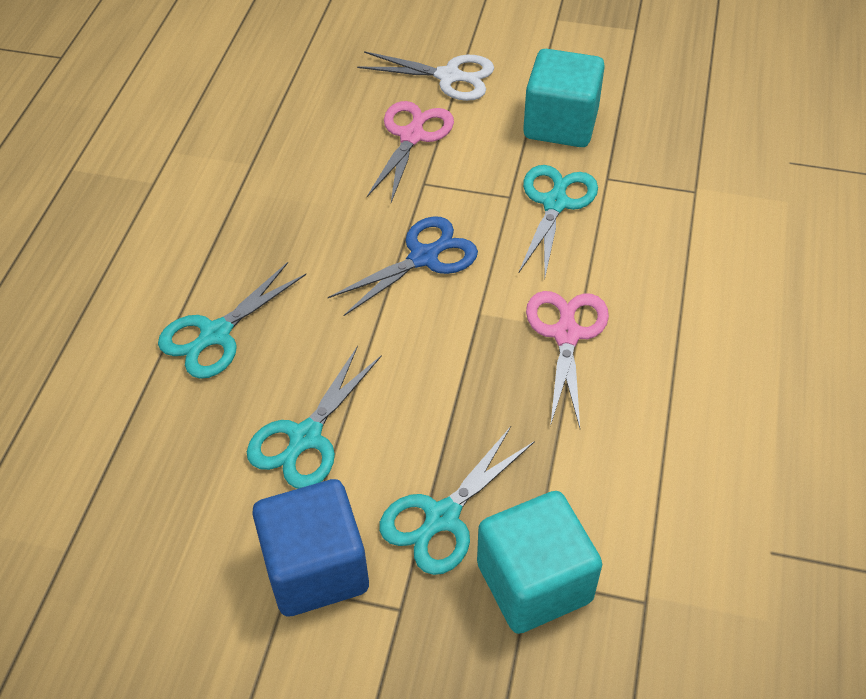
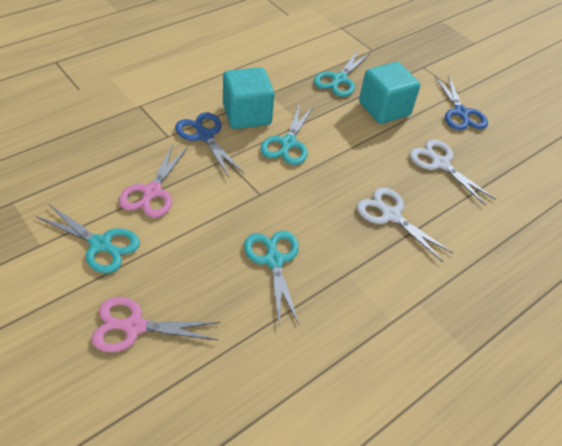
blue cube: [252,479,369,617] = 1 -> none = 0
blue scissors: [328,216,478,316] = 1 -> [175,112,244,177] [435,75,488,130] = 2
white scissors: [357,51,494,101] = 1 -> [357,187,453,262] [410,139,496,206] = 2

